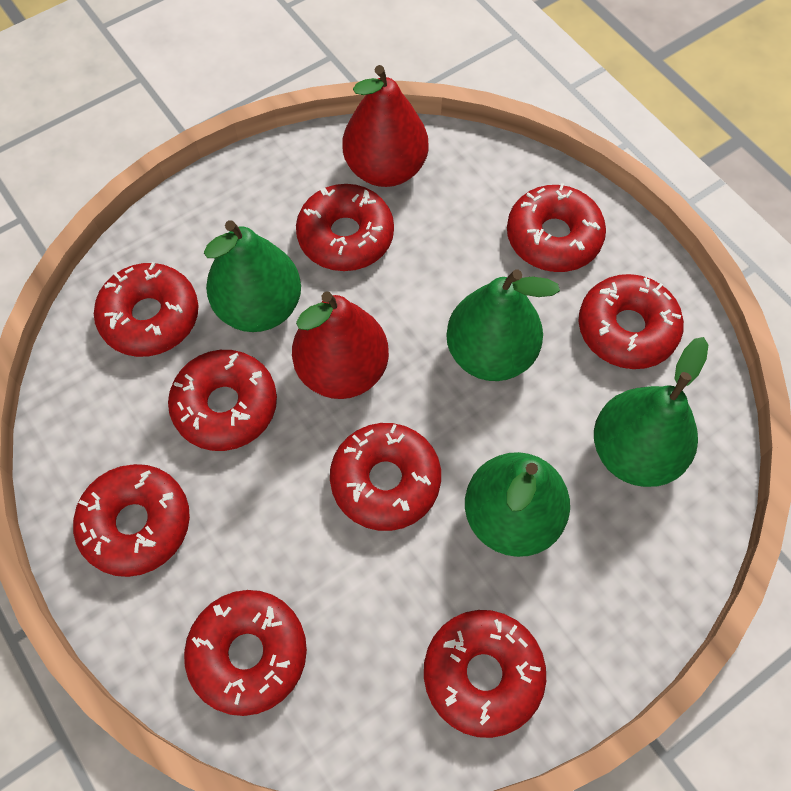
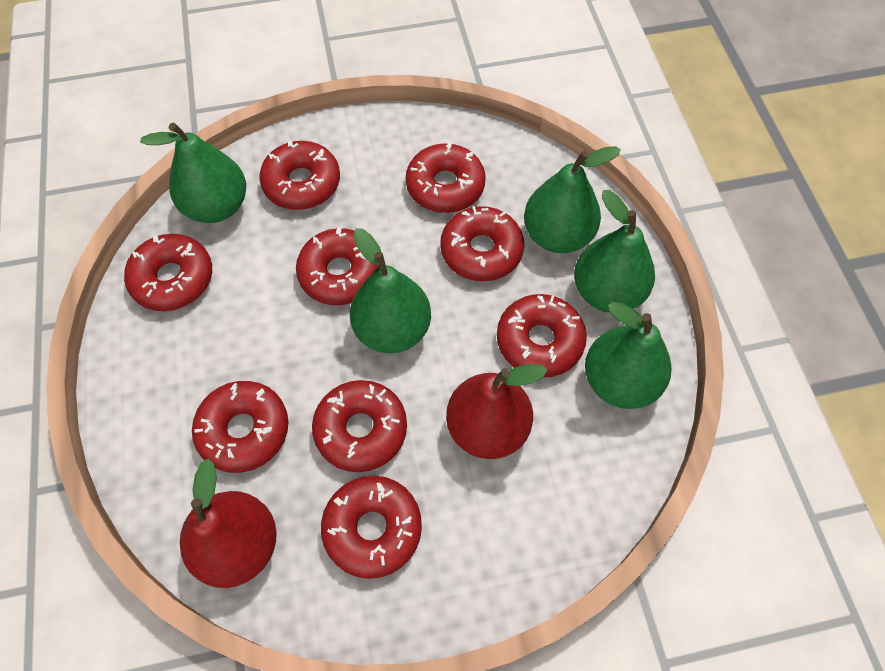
green pear: [204,220,301,332] [446,269,560,381] [465,452,570,557] [594,337,708,487] = 4 -> [140,123,246,223] [350,228,431,353] [524,146,621,253] [574,190,655,313] [585,302,671,409] = 5

